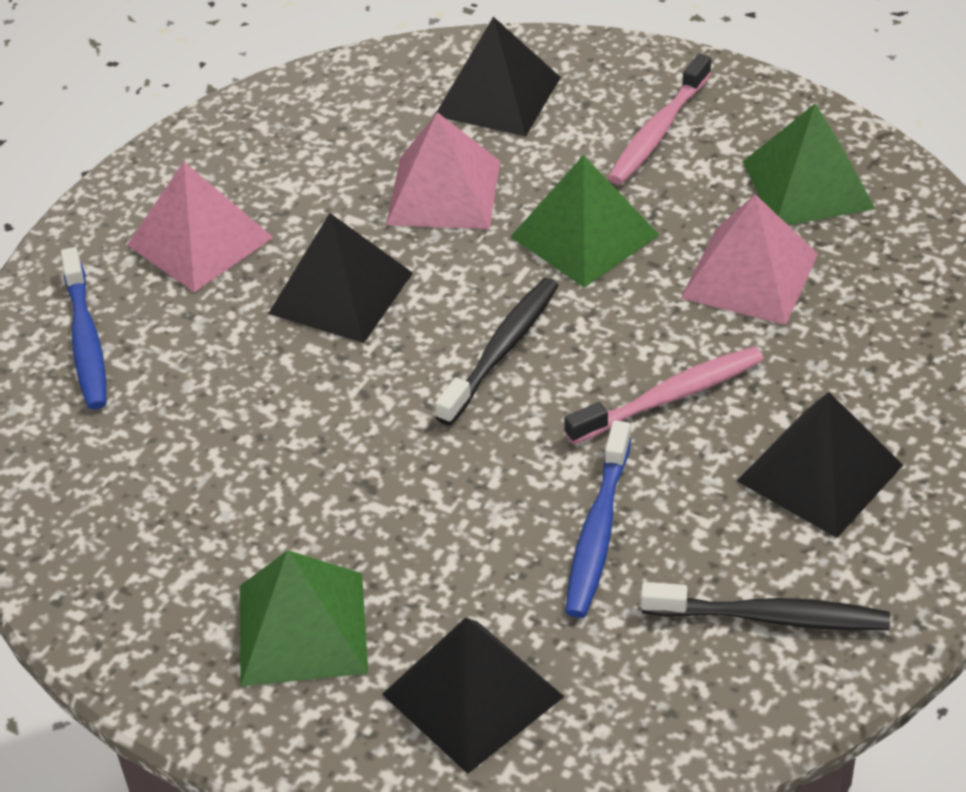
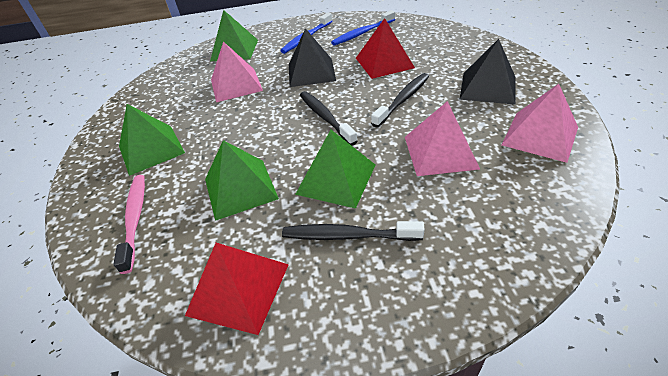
black pyramid: [268,213,413,343] [382,618,564,774] [436,17,561,136] [737,392,903,538] = 4 -> [289,28,336,87] [459,39,516,105] = 2
black toothbrush: [435,278,559,425] [641,582,890,631] = 2 -> [282,221,425,241] [300,91,358,146] [371,73,429,127] = 3
green pyramid: [240,550,368,687] [510,155,659,288] [743,103,875,225] = 3 -> [119,104,185,176] [205,140,279,221] [210,10,258,61] [295,130,375,209] = 4
pink toothbrush: [564,347,764,445] [608,54,711,184] = 2 -> [113,175,145,274] = 1
red pyramid: none = 0 -> [185,243,289,335] [356,18,415,79] = 2

